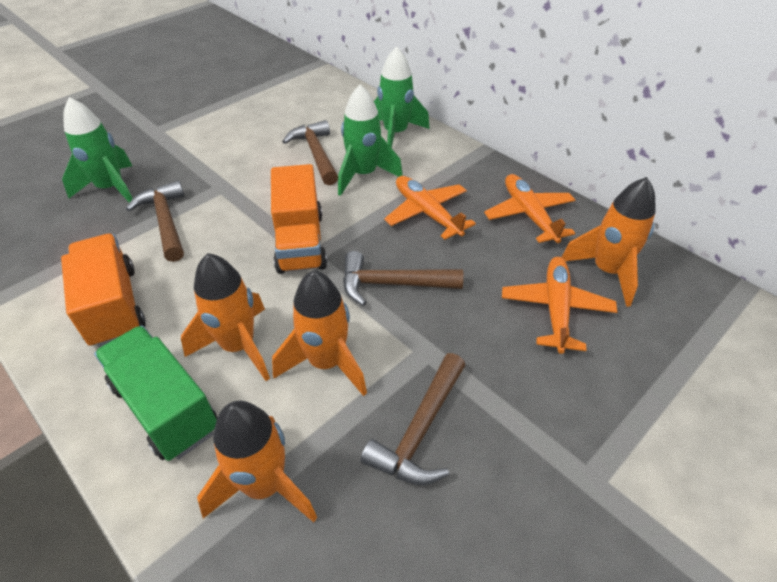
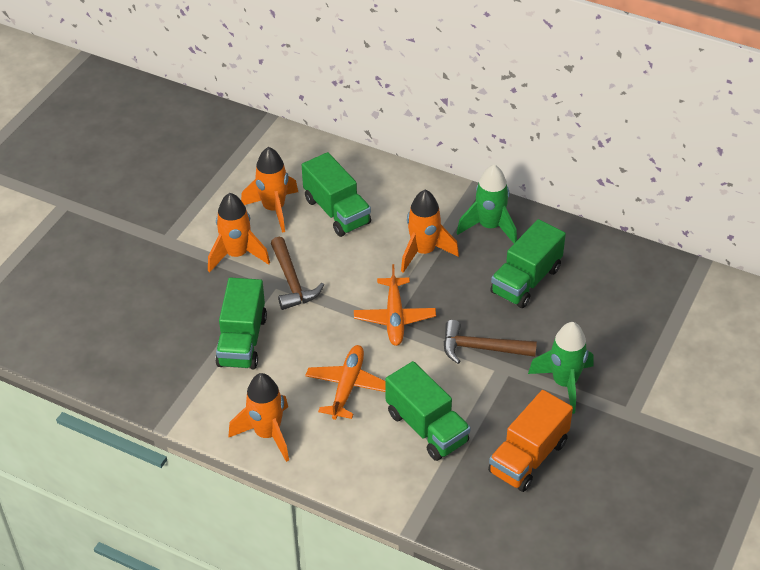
brown hammer: [126,180,185,262] [282,120,338,185] [343,251,463,306] [361,353,465,485] = 4 -> [271,237,324,310] [444,320,537,364] = 2
green rocket: [62,97,133,203] [338,84,403,196] [374,46,430,148] = 3 -> [457,165,517,243] [528,322,594,414] = 2
green truck: [94,325,217,461] = 1 -> [215,278,267,369] [302,152,371,237] [385,361,471,461] [490,219,566,308] = 4
orange plane: [384,176,476,240] [484,174,575,243] [502,257,617,354] = 3 -> [305,345,386,420] [354,264,436,346] = 2
orange truck: [61,234,146,348] [271,164,327,274] = 2 -> [488,390,573,492] = 1

